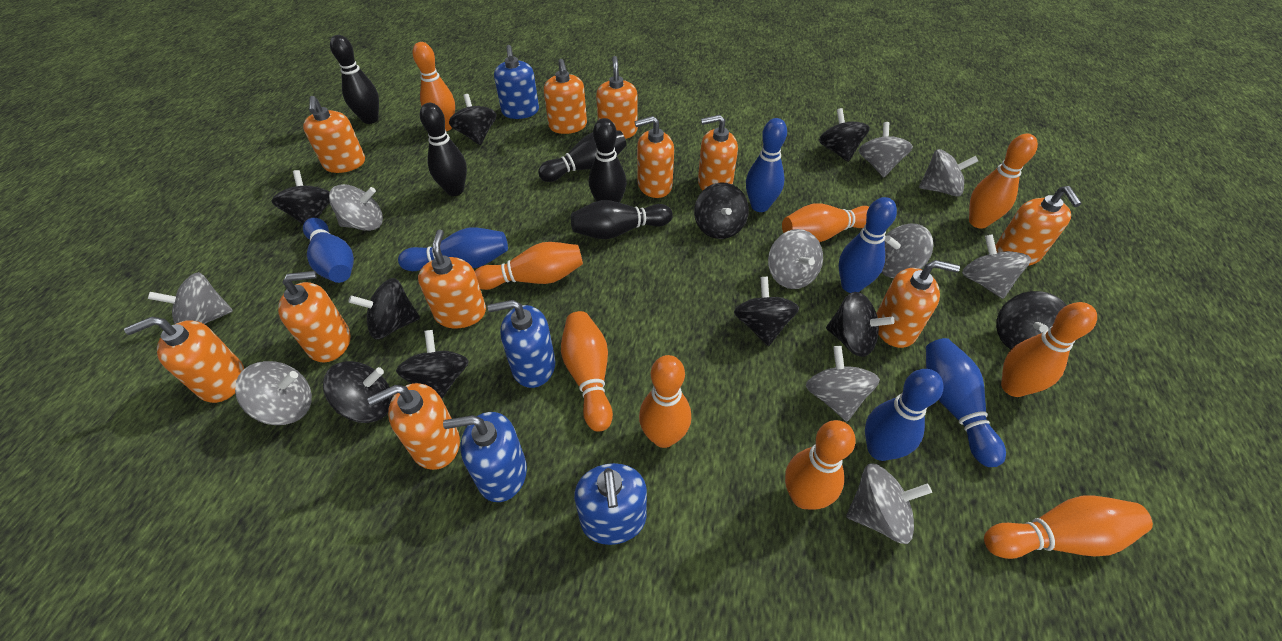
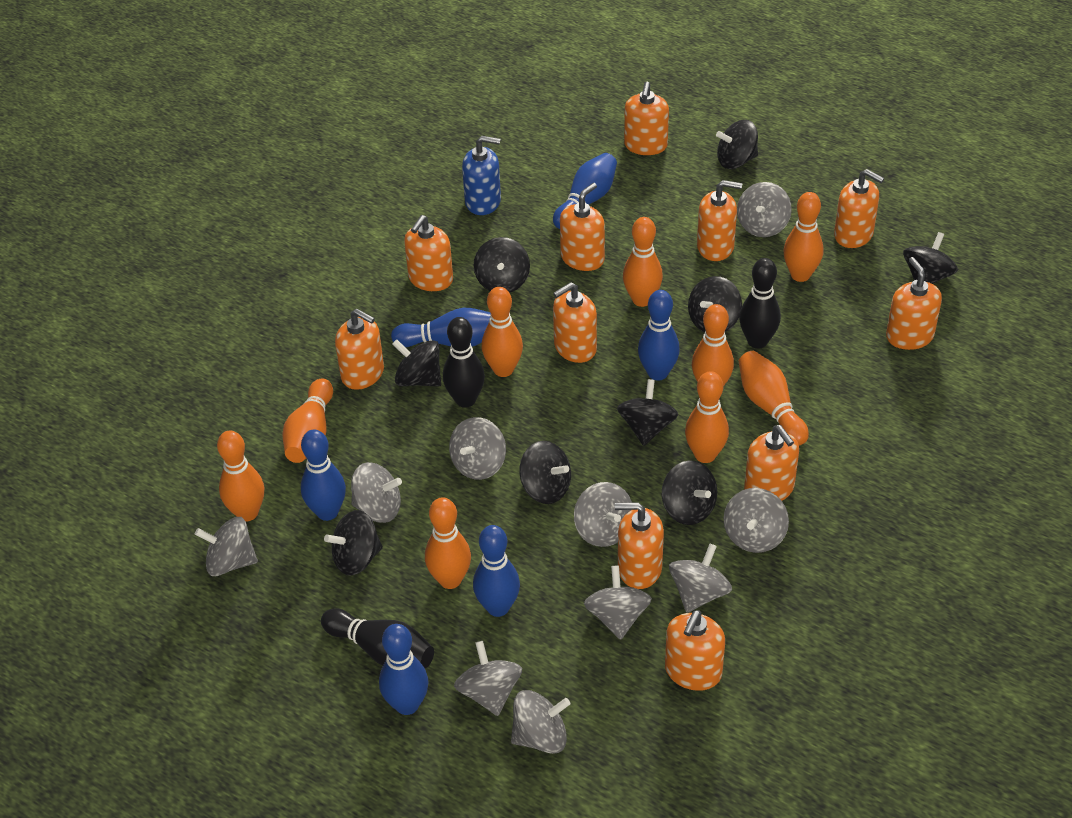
black bowling pin: [330,35,379,124] [420,103,467,196] [538,130,627,182] [571,200,673,239] [589,118,627,203] = 5 -> [321,608,434,668] [443,317,485,408] [739,258,781,349] = 3
black spinning top: [272,170,330,224] [323,361,392,423] [348,278,420,340] [396,330,469,399] [449,94,496,145] [694,183,749,239] [734,277,799,346] [819,108,870,162] [826,292,895,357] [996,291,1067,349] = 10 -> [324,510,383,575] [392,339,441,387] [474,237,530,293] [520,441,571,504] [617,379,679,446] [662,460,717,525] [688,276,742,332] [716,120,758,169] [903,232,958,284] = 9
blue soap dispenser: [443,412,527,502] [487,300,555,388] [494,45,539,119] [574,463,647,545] = 4 -> [462,136,501,215] = 1

